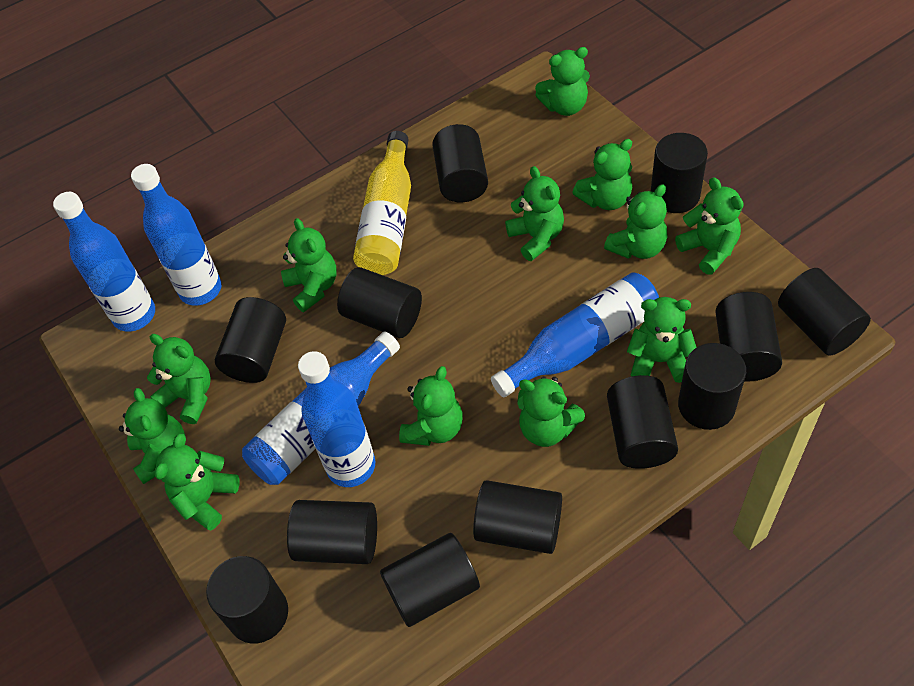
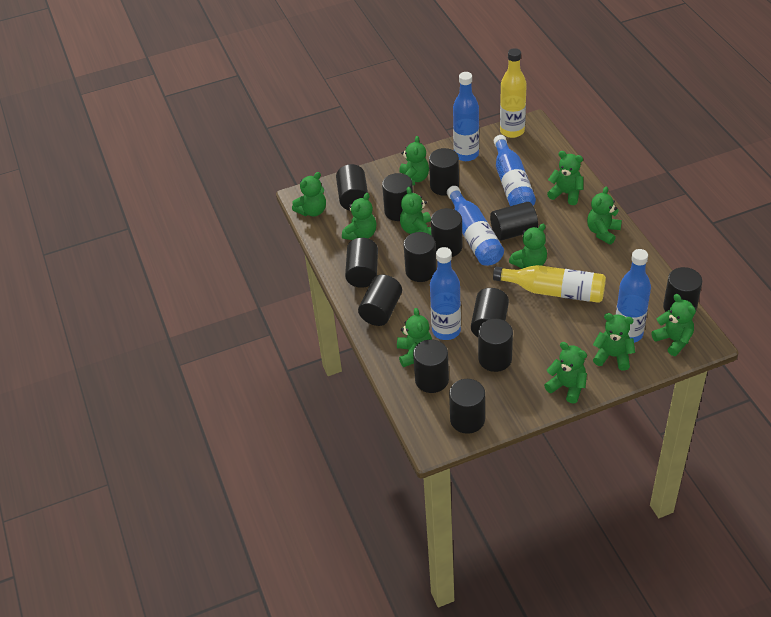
black cylinder: [206,556,288,644] [215,297,286,383] [287,500,377,564] [337,267,422,338] [380,533,480,627] [432,124,488,202] [473,480,562,554] [607,375,678,469] [651,133,708,213] [678,343,746,430] [715,292,782,381] [778,268,871,356] = 12 -> [336,164,369,210] [345,238,378,288] [358,274,402,326] [382,173,413,221] [404,232,437,282] [413,339,449,393] [429,148,459,196] [431,208,463,257] [449,379,485,434] [471,288,509,337] [478,319,513,372] [490,202,538,241] [663,267,702,312] = 13
green teddy bear: [119,388,185,484] [147,334,211,424] [155,433,240,530] [281,218,337,312] [399,366,463,446] [505,166,564,261] [517,377,585,447] [535,47,590,116] [572,139,633,210] [604,184,668,259] [627,297,697,383] [675,177,744,275] = 12 -> [292,172,326,216] [342,193,377,240] [397,308,432,367] [399,136,429,186] [400,187,431,235] [509,224,547,269] [544,342,587,404] [547,151,583,205] [587,187,622,245] [593,313,635,371] [651,294,696,356] = 11
yellow bottle: [353,131,411,275] = 1 -> [493,265,606,303] [500,48,527,138] = 2

